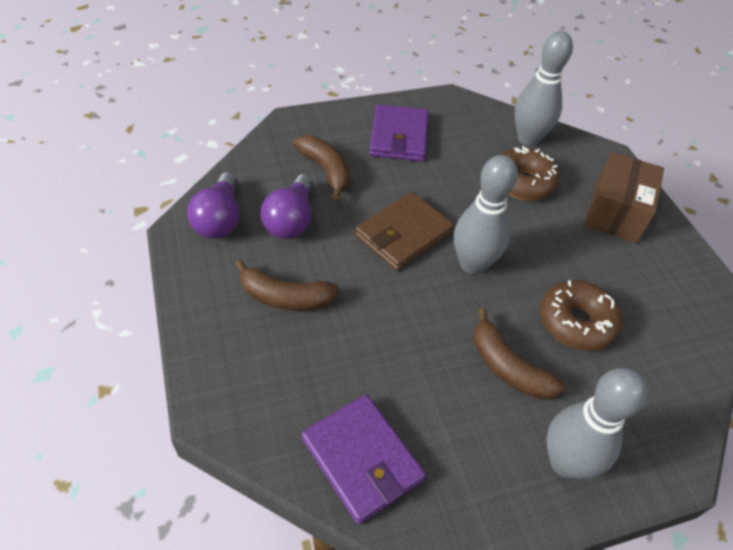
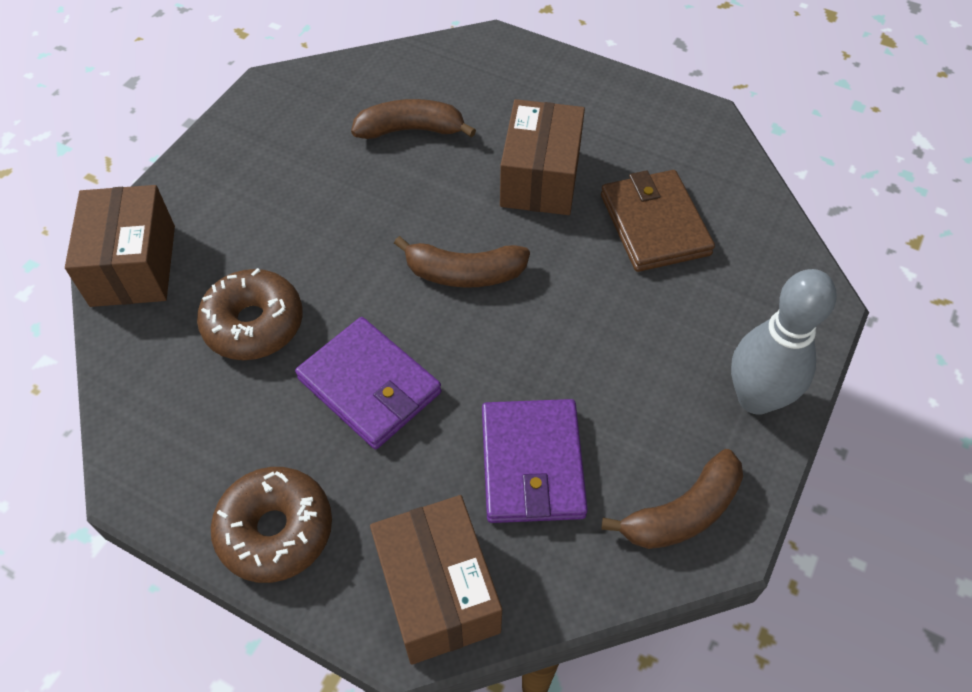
brown box: [584,152,664,243] = 1 -> [65,185,175,307] [370,495,502,665] [500,99,585,215] = 3
grey bowling pin: [454,155,518,275] [515,31,573,146] [546,368,647,479] = 3 -> [731,269,837,415] = 1
purple light bulb: [187,172,239,239] [261,174,314,239] = 2 -> none = 0

